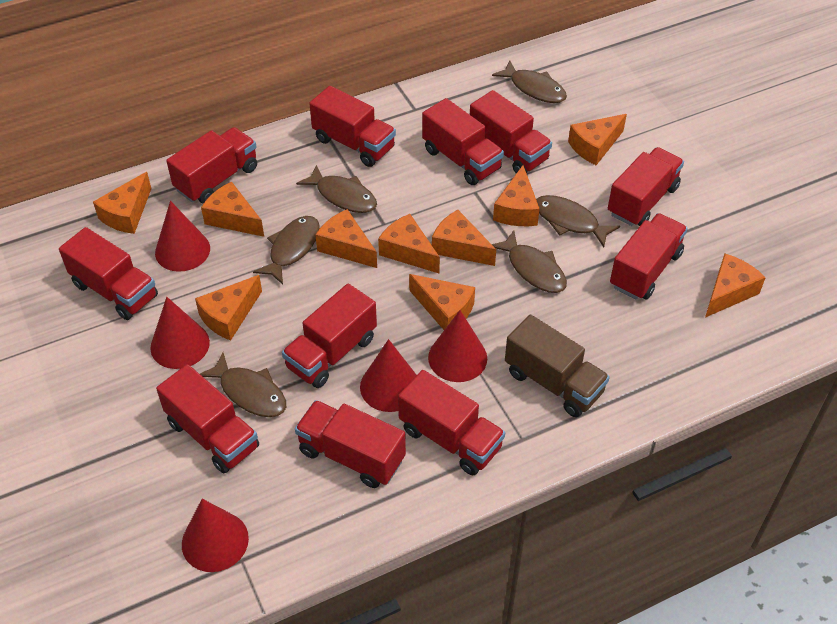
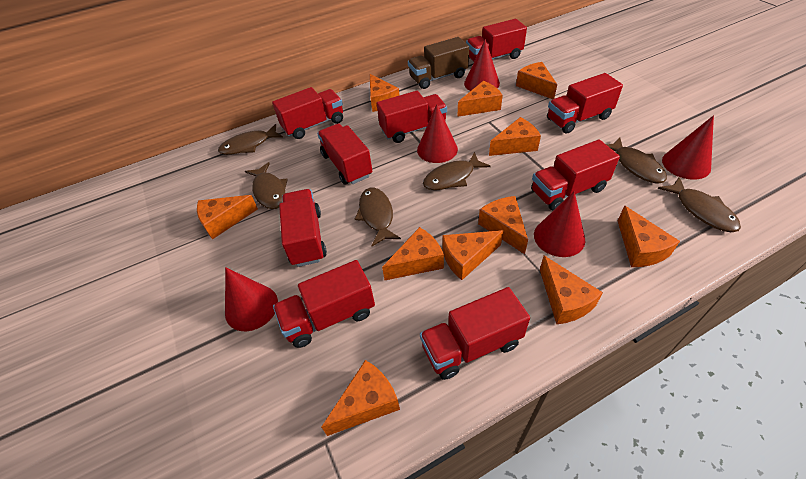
orange cheese: [93,172,151,234] [195,275,262,341] [201,182,264,237] [315,209,377,268] [378,214,440,273] [409,274,475,330] [432,210,496,266] [493,165,540,226] [568,114,627,165] [705,254,766,318] = 10 -> [197,195,258,239] [321,360,400,436] [370,74,399,112] [382,227,444,280] [442,230,503,280] [458,81,503,117] [478,196,528,254] [489,117,541,156] [516,62,557,99] [540,256,603,324] [618,206,680,267] = 11
red truck: [59,227,158,320] [156,364,259,473] [166,127,257,204] [282,284,377,388] [295,400,406,488] [309,86,396,167] [398,370,505,475] [422,98,504,185] [470,90,552,173] [608,147,684,226] [610,213,688,299] = 11 -> [272,87,343,139] [273,260,375,348] [279,189,327,267] [317,123,372,185] [377,91,447,143] [420,287,530,380] [466,19,527,62] [531,140,620,211] [547,73,623,134] = 9

